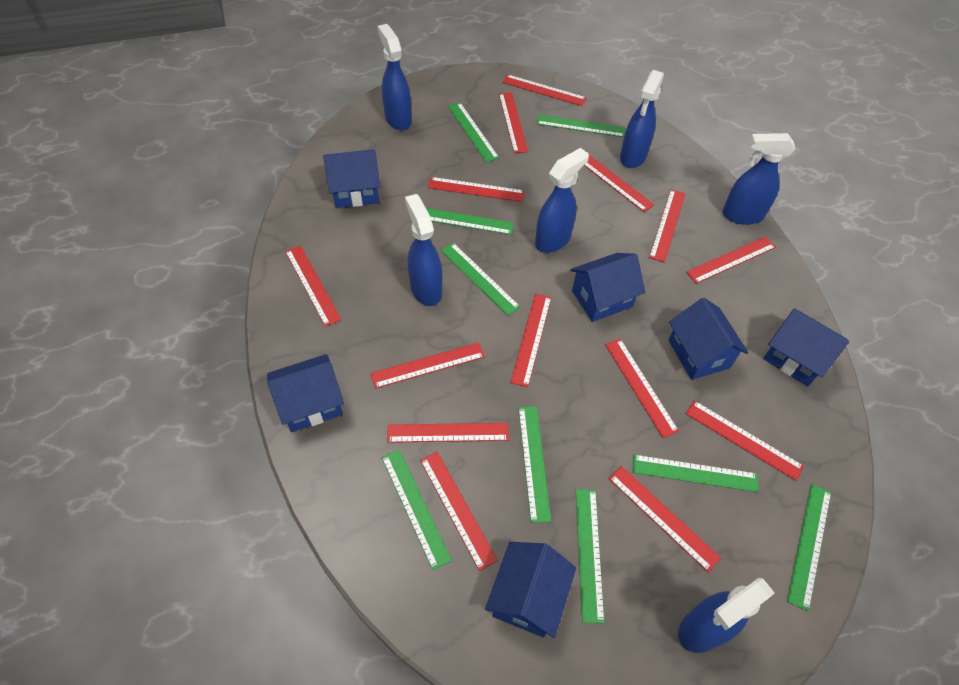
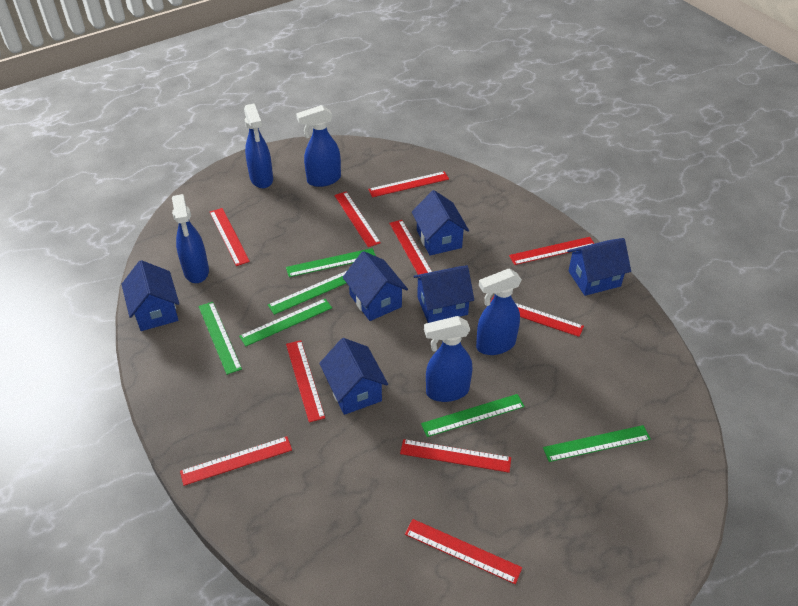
blue spray bottle: [378,24,412,130] [405,194,442,306] [535,148,589,253] [620,70,664,168] [678,578,775,653] [723,133,795,225] = 6 -> [172,194,209,283] [244,103,273,188] [296,105,341,187] [424,316,473,402] [476,269,522,355] = 5
green ruler: [381,449,452,570] [426,208,514,235] [441,243,520,316] [448,103,499,163] [518,406,551,523] [536,115,626,137] [576,489,605,623] [633,455,759,492] [787,484,831,611] = 9 -> [198,302,242,375] [239,299,332,346] [268,271,347,315] [286,248,376,277] [421,394,525,437] [543,425,651,462] = 6
red ruler: [285,245,341,327] [370,342,485,389] [387,423,509,443] [420,452,498,571] [428,177,525,202] [499,93,528,153] [502,74,587,106] [510,293,552,387] [584,155,655,212] [605,339,679,438] [609,466,721,572] [649,189,685,263] [686,236,776,284] [686,400,804,481] = 14 -> [180,436,292,486] [210,208,250,266] [286,340,325,422] [334,191,381,247] [368,171,449,197] [389,220,432,278] [400,439,511,473] [405,519,522,584] [491,296,584,337] [509,237,595,265] = 10

